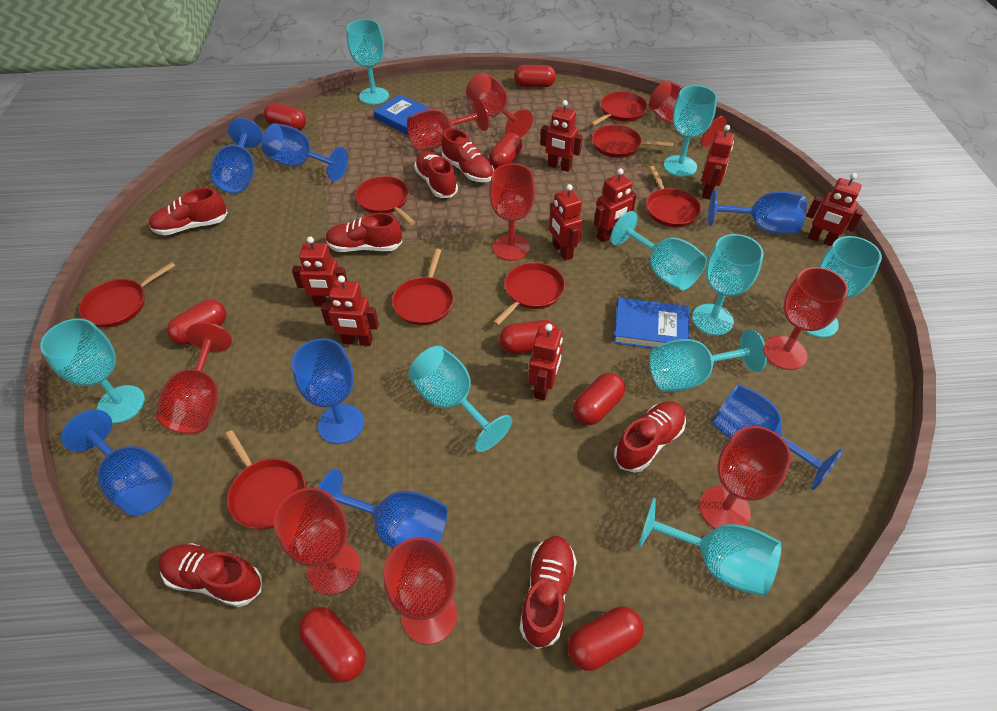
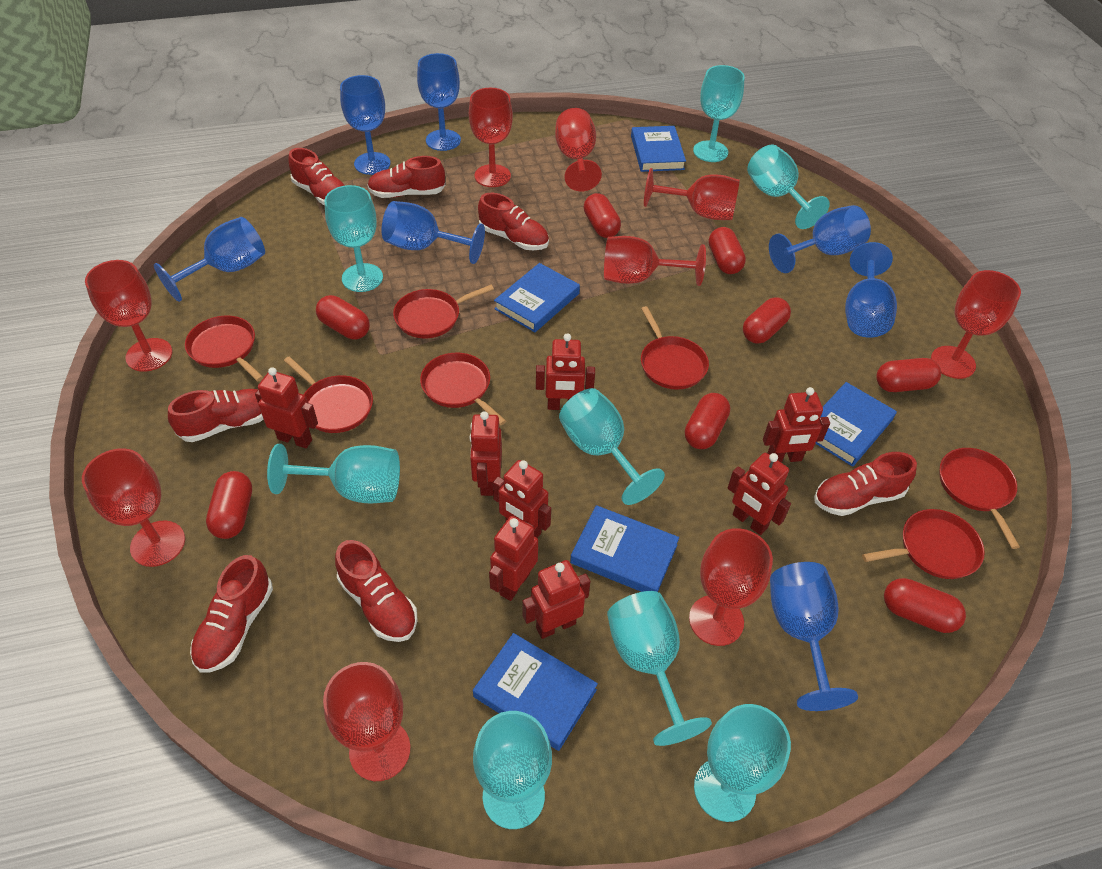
blue book: [373,94,431,136] [614,298,690,348] = 2 -> [473,633,598,751] [494,263,580,332] [570,505,679,592] [631,126,686,172] [815,382,897,467] = 5
red pan: [79,262,175,328] [225,430,305,529] [355,176,415,225] [392,249,454,325] [493,262,565,326] [590,92,648,126] [592,125,673,158] [646,166,701,227] = 8 -> [185,315,263,382] [284,357,373,433] [393,285,494,338] [420,353,506,425] [641,306,709,390] [862,509,985,579] [940,448,1020,549] = 7
turquoise goblet: [40,318,145,423] [347,19,389,105] [408,346,512,452] [610,211,707,291] [638,497,781,597] [649,329,767,392] [664,85,717,177] [692,234,764,335] [803,236,882,338] = 9 -> [267,444,400,503] [325,185,383,292] [473,711,552,829] [559,388,665,505] [607,591,712,746] [693,65,745,162] [694,704,791,822] [747,145,830,229] = 8

